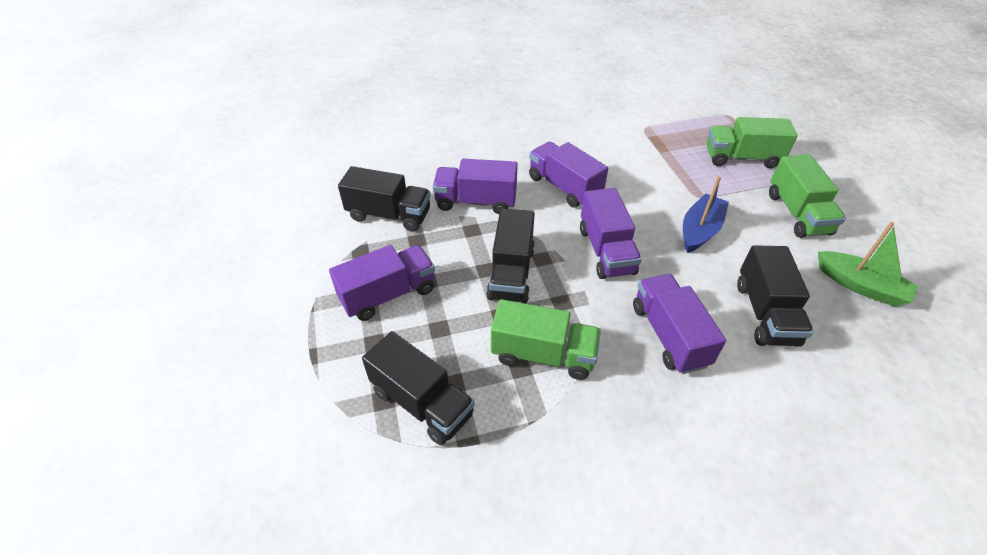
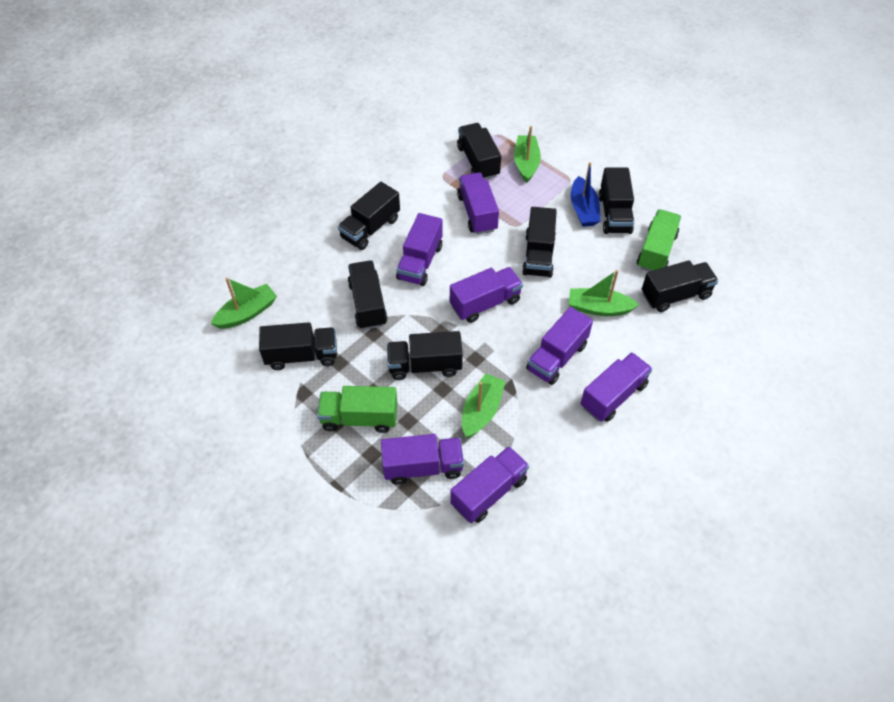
black truck: [338,166,431,232] [362,331,475,445] [486,208,535,303] [737,245,813,347] = 4 -> [259,322,337,370] [338,182,400,250] [348,260,388,330] [387,331,463,380] [457,123,501,179] [522,207,557,278] [598,168,634,234] [642,260,718,312] = 8
green boat: [818,222,918,306] = 1 -> [211,278,277,329] [462,374,506,438] [514,126,541,183] [569,270,639,316] = 4
green truck: [491,299,601,380] [706,117,798,168] [769,154,846,238] = 3 -> [317,386,397,433] [637,209,681,272] = 2
purple truck: [329,245,435,321] [432,159,518,214] [529,141,608,208] [580,188,642,279] [633,274,726,374] = 5 -> [381,434,464,485] [396,213,443,286] [450,267,523,323] [450,446,529,523] [457,172,499,234] [526,307,593,385] [580,352,653,422] = 7

